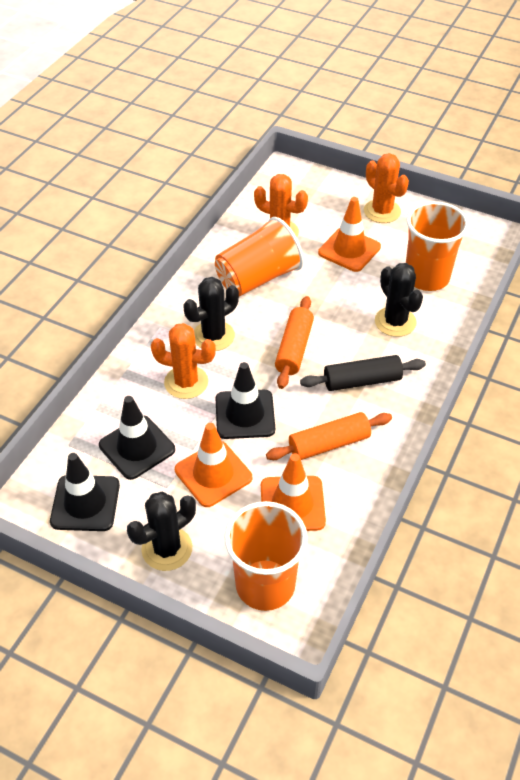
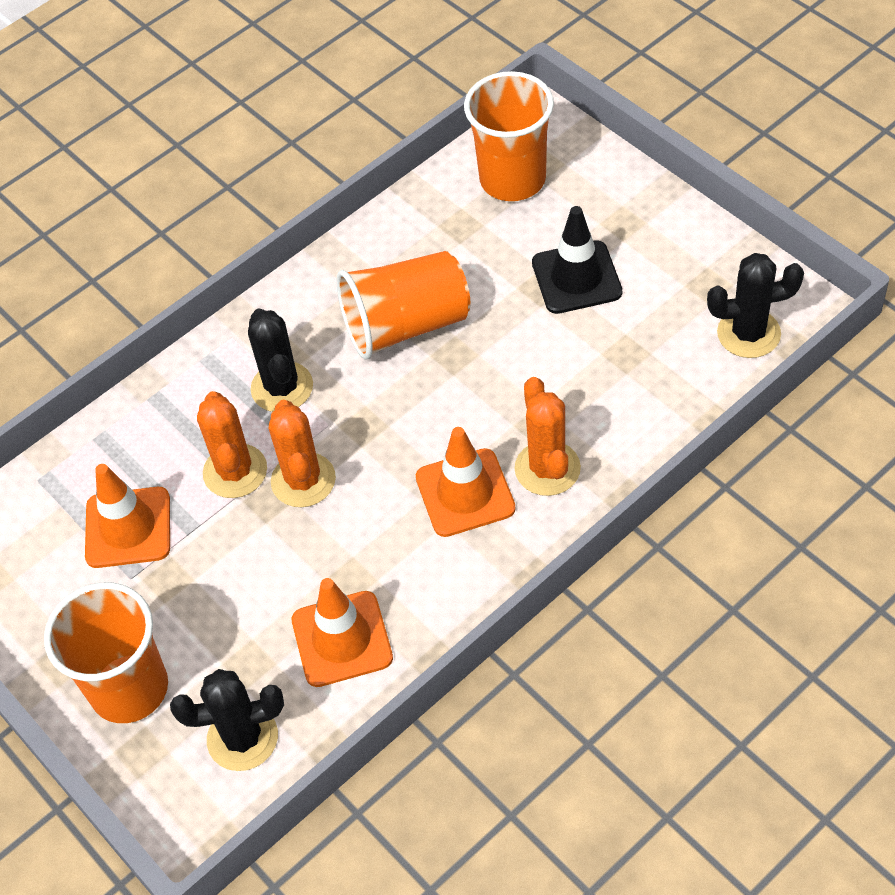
black rolling pin: [300,355,426,391] = 1 -> none = 0
black traffic cone: [50,453,120,531] [99,396,175,480] [215,362,275,439] = 3 -> [532,206,622,314] = 1
orange rolling pin: [266,412,392,460] [275,296,314,389] = 2 -> none = 0

